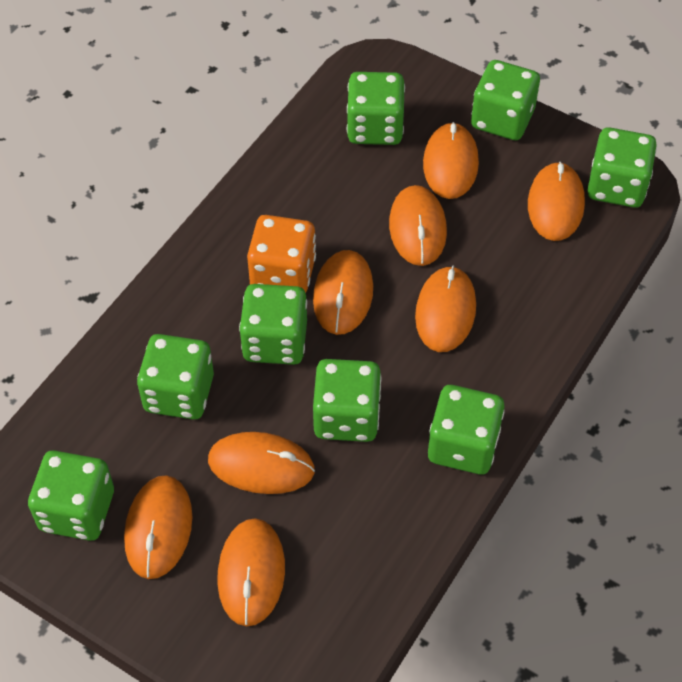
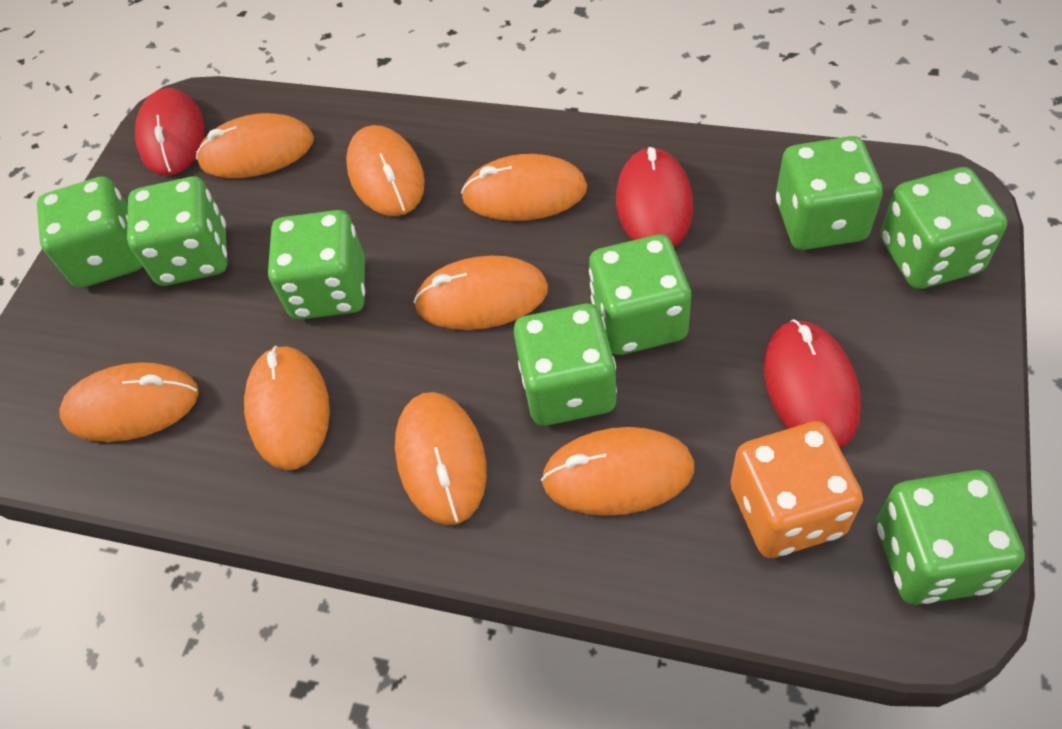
red mouse: none = 0 -> [135,88,205,176] [616,147,693,247] [764,319,861,448] = 3

